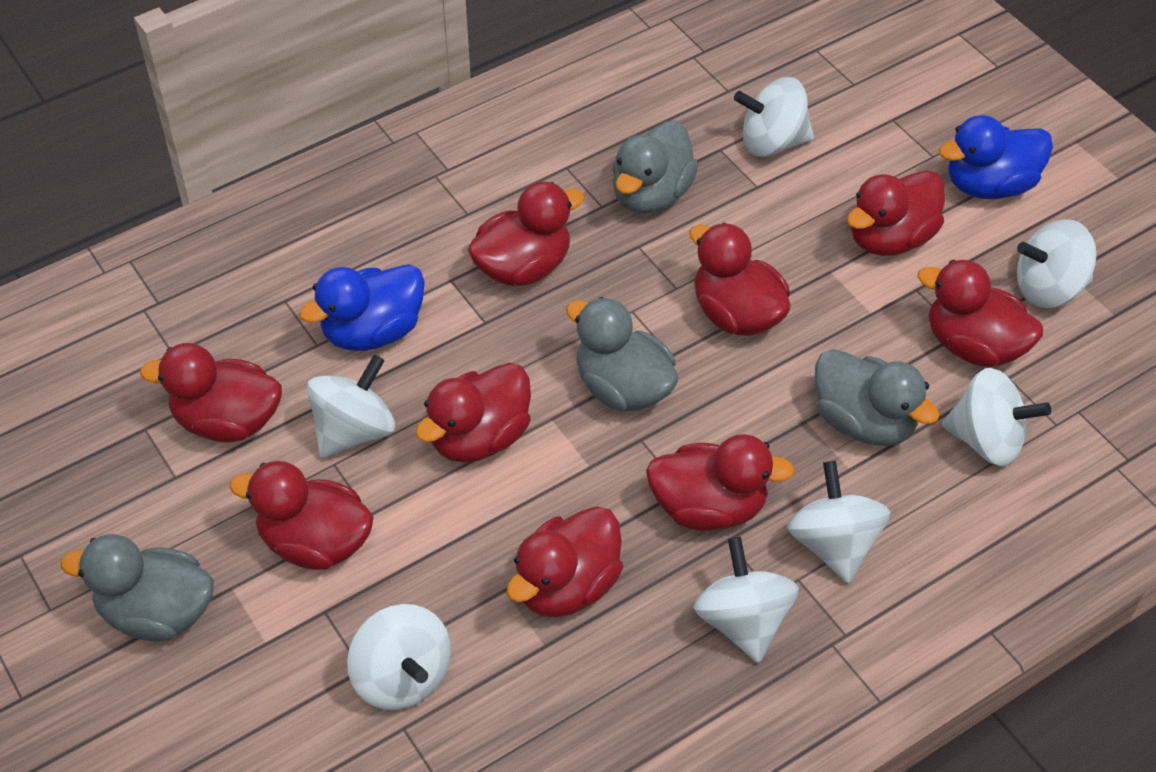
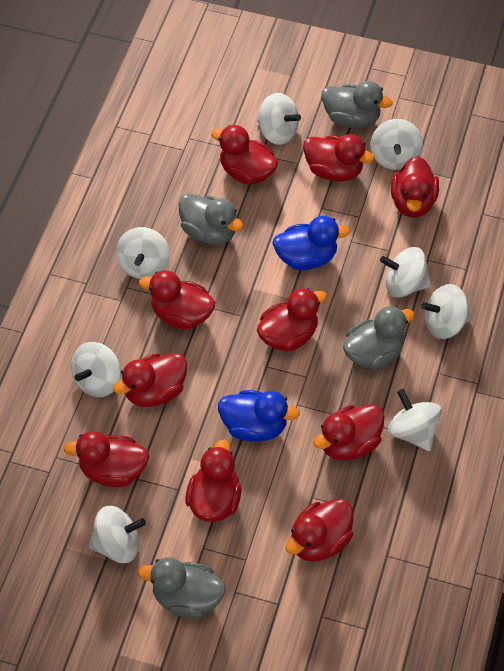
red duck: [140,343,282,443] [230,461,374,570] [415,363,531,462] [467,182,585,286] [506,506,623,617] [646,434,795,531] [689,223,791,336] [847,170,945,256] [917,260,1043,367] = 9 -> [64,431,149,487] [113,353,187,407] [139,270,215,329] [185,440,241,522] [211,125,278,184] [257,288,327,352] [286,499,354,562] [303,134,374,182] [313,404,384,461] [391,156,439,218] = 10
white spinning top: [307,355,395,458] [347,604,451,710] [693,537,799,663] [734,77,814,157] [787,461,891,584] [942,368,1051,466] [1017,219,1097,308] = 7 -> [71,342,121,397] [89,506,146,563] [116,227,170,279] [257,93,301,145] [370,119,423,170] [380,247,431,298] [388,389,442,451] [421,284,471,339] = 8

